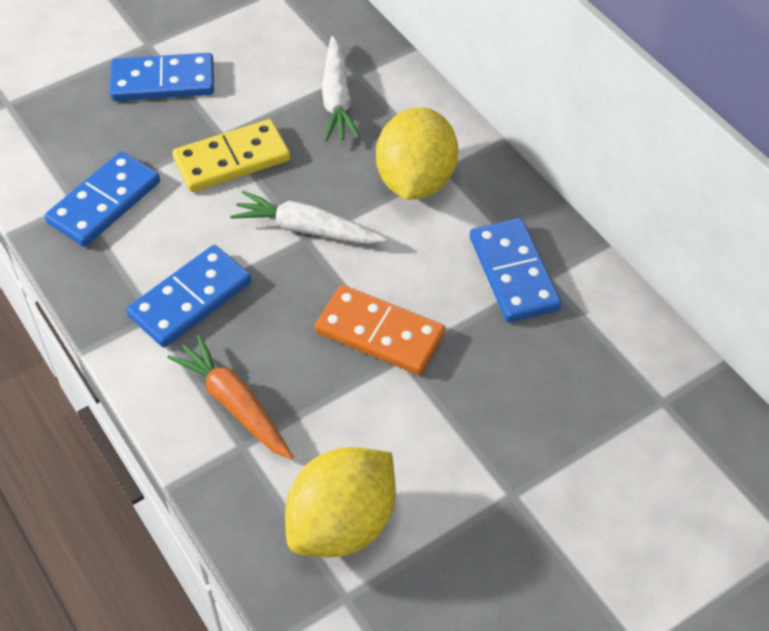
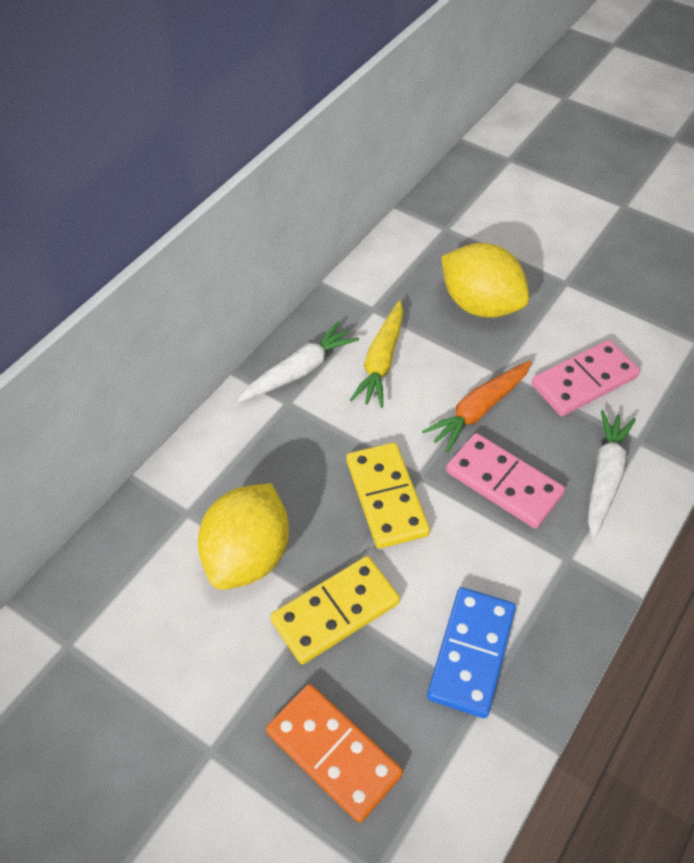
blue domino: [45,151,160,247] [110,53,214,101] [126,245,251,347] [470,218,561,322] = 4 -> [427,587,516,718] = 1
pink domino: none = 0 -> [446,433,565,528] [532,340,640,416] = 2
yellow carrot: none = 0 -> [350,300,403,408] = 1
yellow domino: [172,119,290,192] = 1 -> [270,556,400,664] [346,443,430,549] = 2

